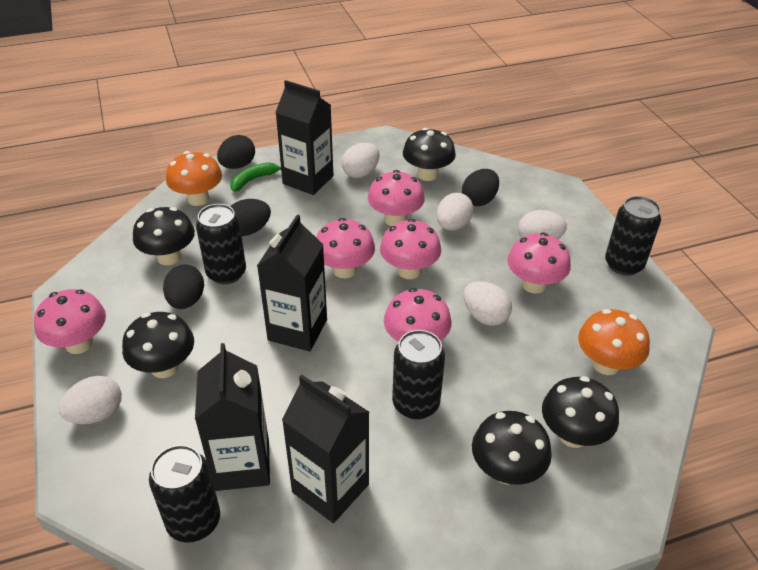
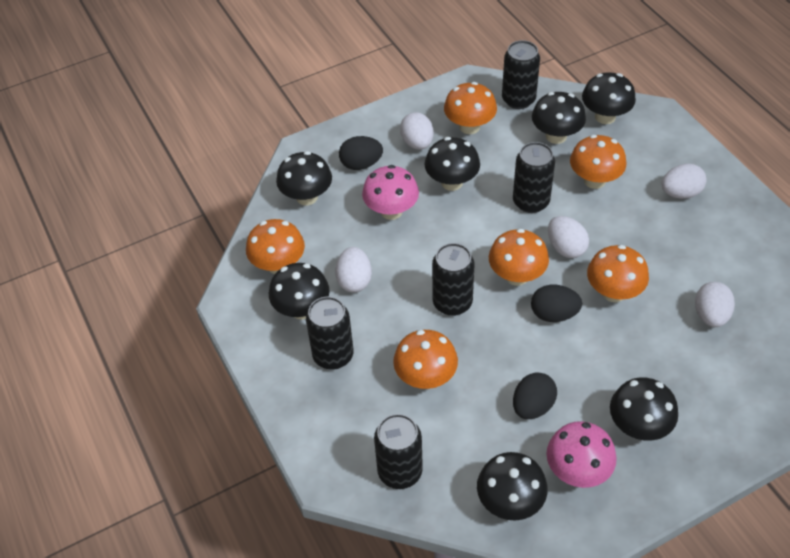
black can: [149,445,220,543] [196,204,246,284] [392,330,445,420] [605,196,661,276] = 4 -> [306,297,354,370] [374,414,423,489] [432,243,474,316] [502,40,540,109] [513,142,555,213] = 5
black carton: [195,343,270,491] [257,215,327,351] [275,80,333,195] [282,375,369,523] = 4 -> none = 0
black egg: [163,264,204,309] [217,135,255,169] [230,199,271,236] [462,169,499,206] = 4 -> [339,136,383,170] [513,372,557,419] [531,285,582,322] = 3
black mushroom: [122,312,194,378] [133,207,195,265] [403,128,456,181] [472,411,552,485] [542,376,619,448] = 5 -> [269,263,330,320] [276,151,332,206] [425,137,480,191] [477,452,548,521] [532,92,586,144] [582,73,636,124] [610,377,678,441] = 7
green banana: [230,162,281,192] = 1 -> none = 0
orange mushroom: [166,151,222,206] [578,309,650,375] = 2 -> [246,219,305,274] [393,330,458,389] [444,82,497,134] [489,229,549,286] [570,135,626,189] [587,245,649,302] = 6
pink mushroom: [34,289,106,354] [316,218,375,278] [368,170,425,226] [380,219,441,279] [384,288,452,342] [507,233,571,294] = 6 -> [362,165,419,220] [546,421,617,488] = 2

